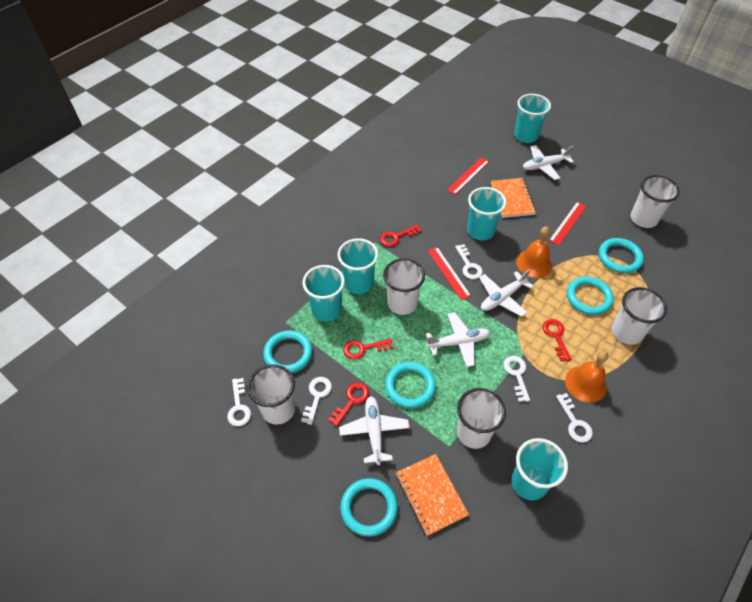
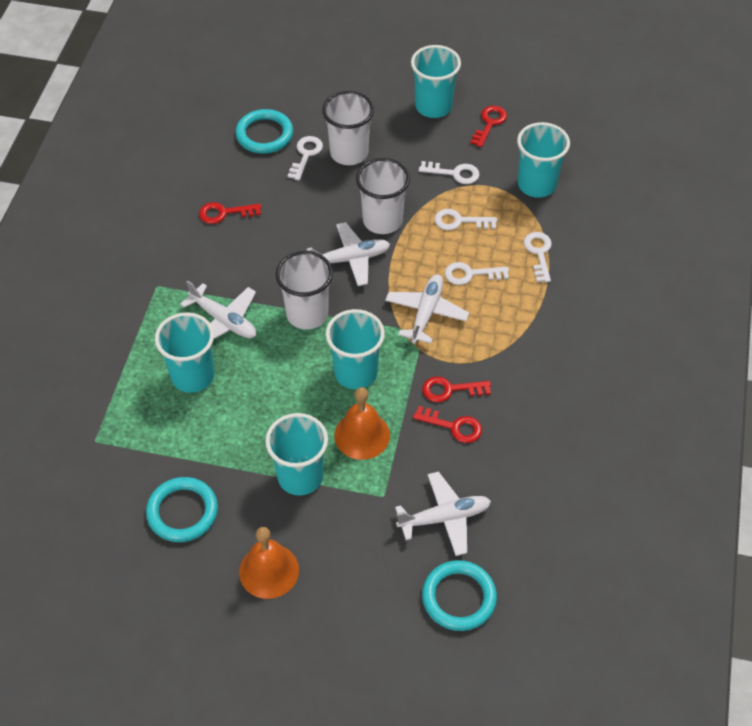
orange notebook: [396,454,469,536] [491,178,536,218] = 2 -> none = 0
red ruler: [428,247,471,300] [447,157,489,195] [549,202,587,246] = 3 -> none = 0
turquoise ring: [263,330,312,373] [340,478,398,537] [385,362,436,408] [567,276,614,315] [599,238,644,274] = 5 -> [146,477,218,542] [235,109,293,154] [422,560,497,631] = 3
white cup: [247,364,295,425] [383,258,425,315] [457,388,506,449] [612,287,667,345] [631,175,680,228] = 5 -> [276,251,333,329] [322,91,374,165] [356,158,410,234] = 3

